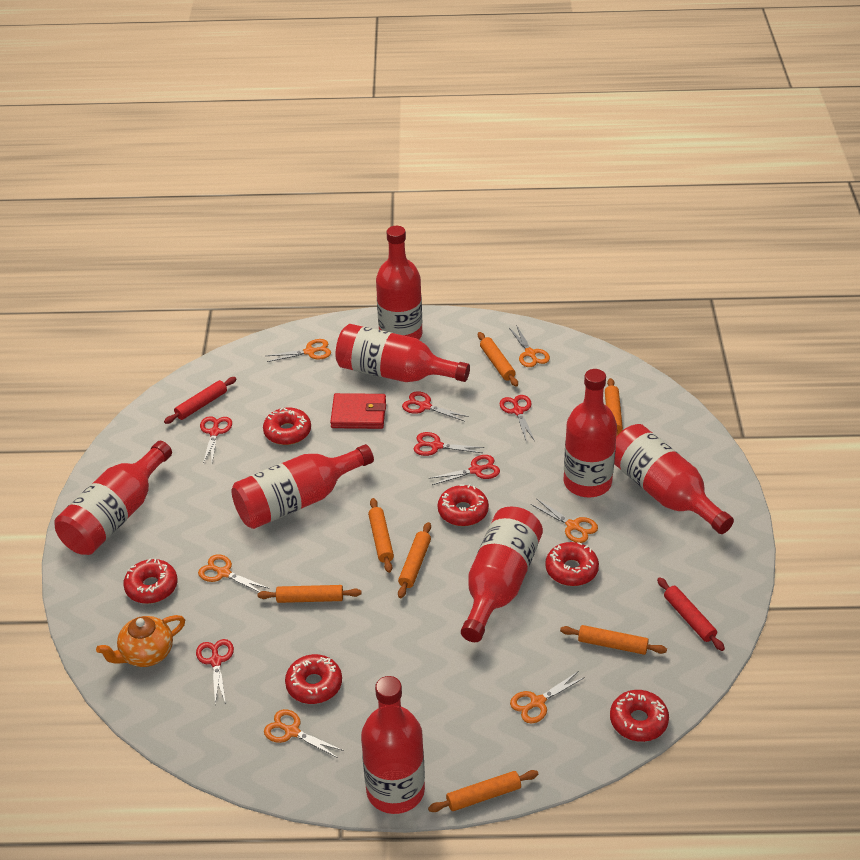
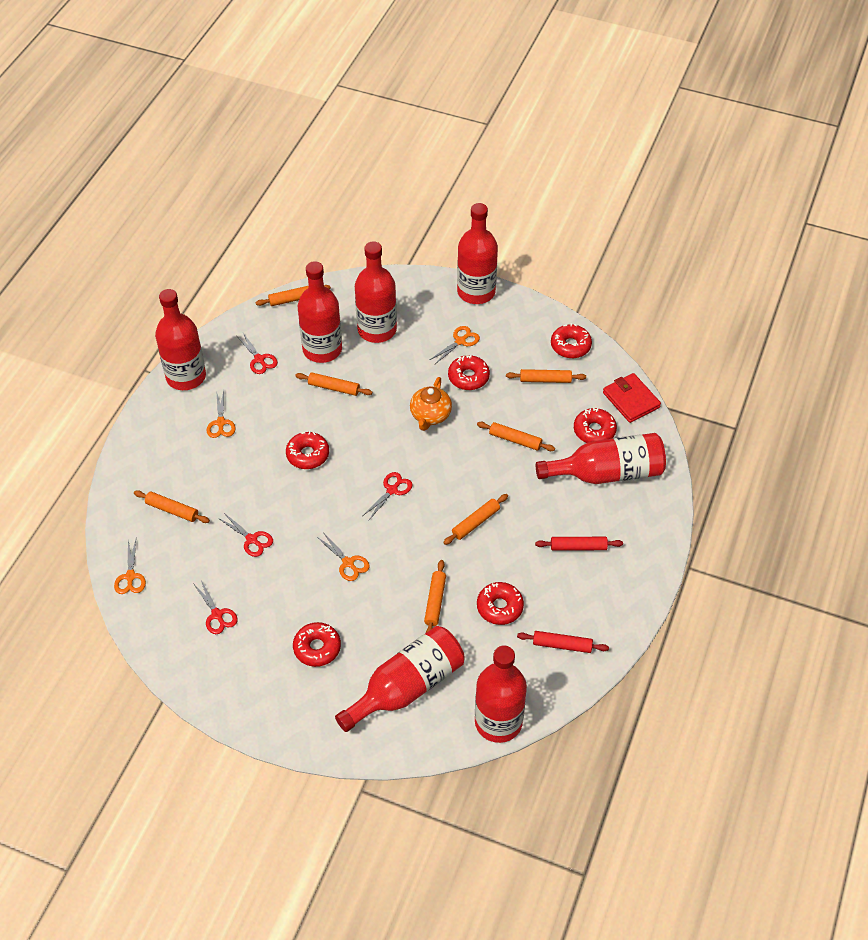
orange scissors: [198,554,268,592] [264,709,344,758] [267,339,331,362] [509,325,550,367] [510,672,585,723] [530,498,598,543] = 6 -> [114,540,146,594] [206,390,236,438] [317,532,370,581] [430,326,480,364] = 4
red bottle: [54,441,172,555] [232,444,374,529] [335,324,470,382] [361,676,425,814] [376,226,422,340] [461,507,543,642] [563,369,617,498] [614,424,734,534] = 8 -> [155,289,206,390] [298,261,342,363] [335,626,464,732] [355,241,397,343] [457,203,498,304] [475,645,527,743] [536,433,666,484] = 7
red scissors: [196,639,234,704] [200,416,232,464] [402,391,469,421] [414,432,484,456] [429,455,500,485] [499,395,535,442] = 6 -> [193,580,238,634] [218,512,273,557] [237,333,278,374] [364,472,413,521] = 4

